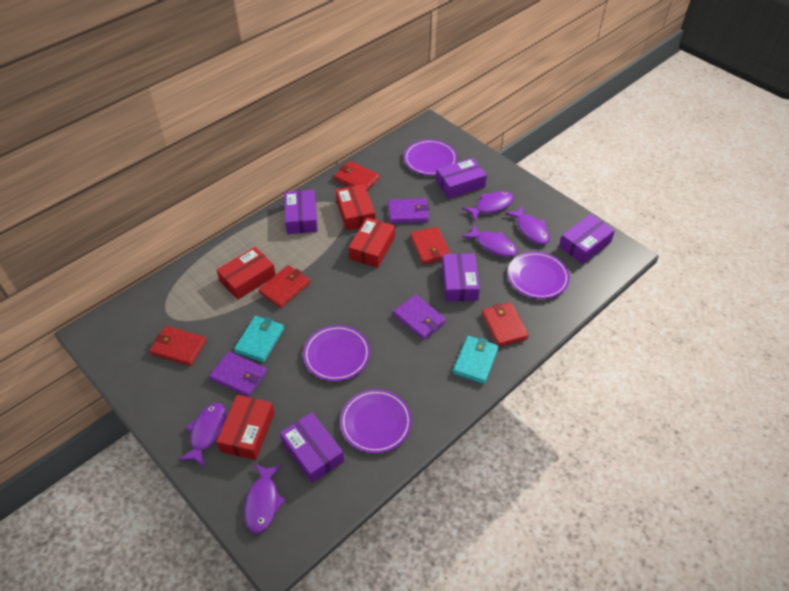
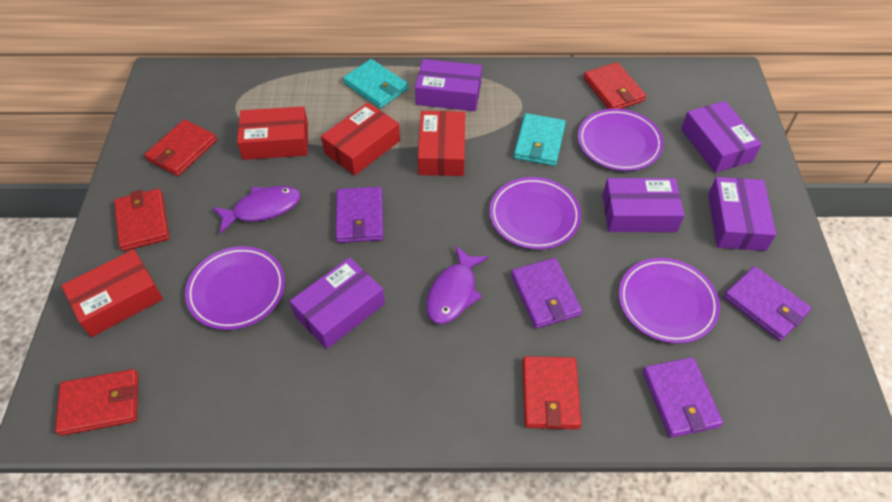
purple fish: [179,403,226,467] [244,463,286,534] [462,225,518,257] [463,191,514,221] [505,206,550,245] = 5 -> [212,186,300,234] [426,245,489,324] = 2
purple wallet: [209,351,267,397] [388,198,429,224] [393,294,446,340] = 3 -> [336,187,383,243] [511,258,582,328] [643,357,723,438] [724,266,811,341] = 4

